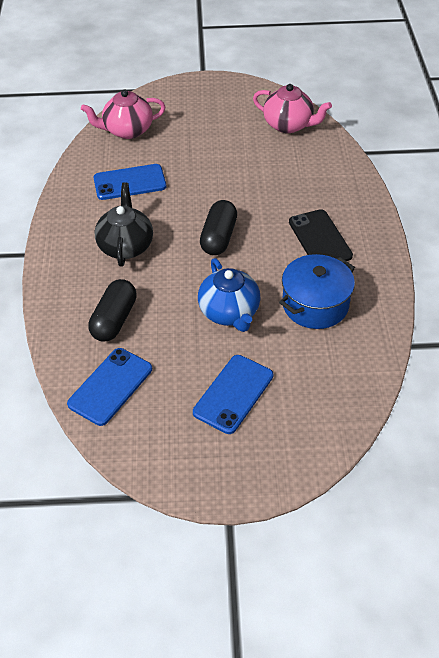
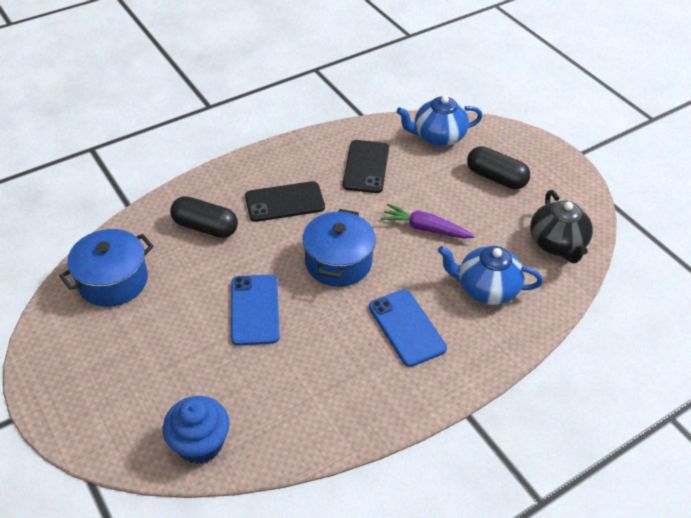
black phone: [289,209,353,261] = 1 -> [245,181,325,222] [343,140,389,193] = 2
blue cupcake: none = 0 -> [163,396,230,464] = 1
blue phone: [67,348,152,426] [93,164,166,200] [193,355,273,434] = 3 -> [231,274,280,346] [369,289,447,367] = 2
blue pot: [279,254,355,329] = 1 -> [59,229,154,307] [302,209,376,287] = 2
blue teapot: [198,258,260,332] = 1 -> [397,96,483,146] [438,246,543,305] = 2
pink teapot: [81,90,165,139] [253,84,332,133] = 2 -> none = 0
purple carrot: none = 0 -> [381,204,475,239] = 1

